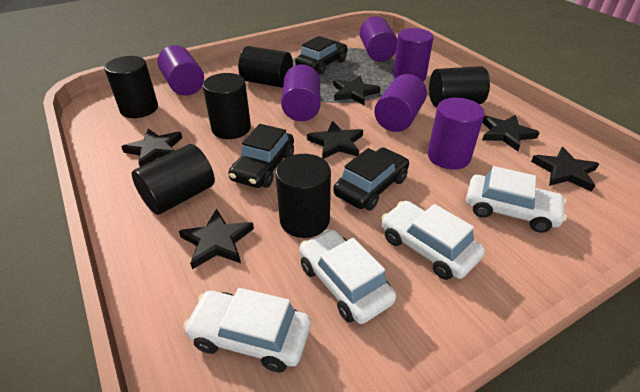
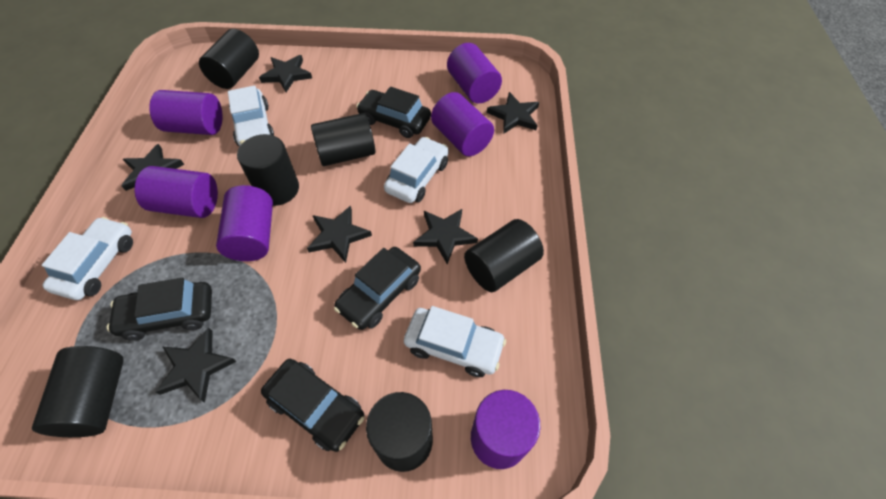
black car: [229,124,294,188] [295,36,347,75] [333,148,409,210] = 3 -> [107,278,212,341] [261,359,364,452] [334,247,421,330] [356,87,431,138] = 4

